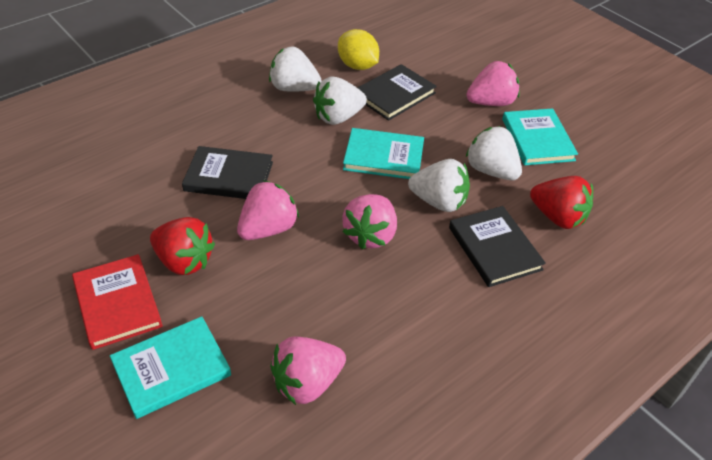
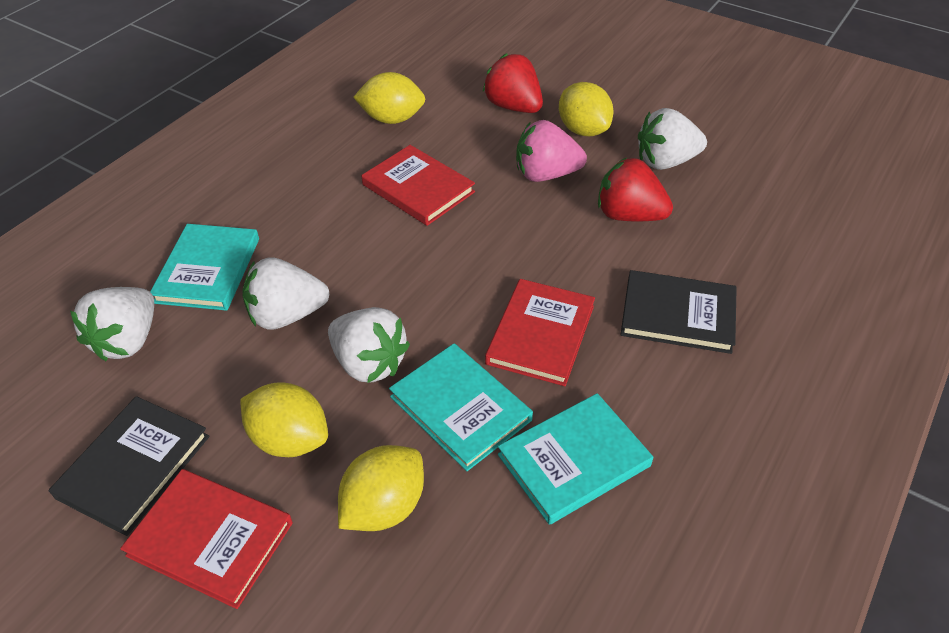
black book: [182,146,273,199] [357,64,437,121] [449,206,546,287] = 3 -> [48,396,210,536] [620,270,737,354] = 2
pink strawberry: [237,180,299,240] [270,337,346,405] [343,194,397,249] [466,61,520,106] = 4 -> [516,120,587,182] = 1
red book: [72,254,163,350] = 1 -> [120,469,293,609] [362,145,475,226] [485,279,595,386] = 3
yellow lemon: [338,29,379,70] = 1 -> [240,382,328,457] [338,445,424,531] [353,72,425,124] [559,82,613,136] = 4

